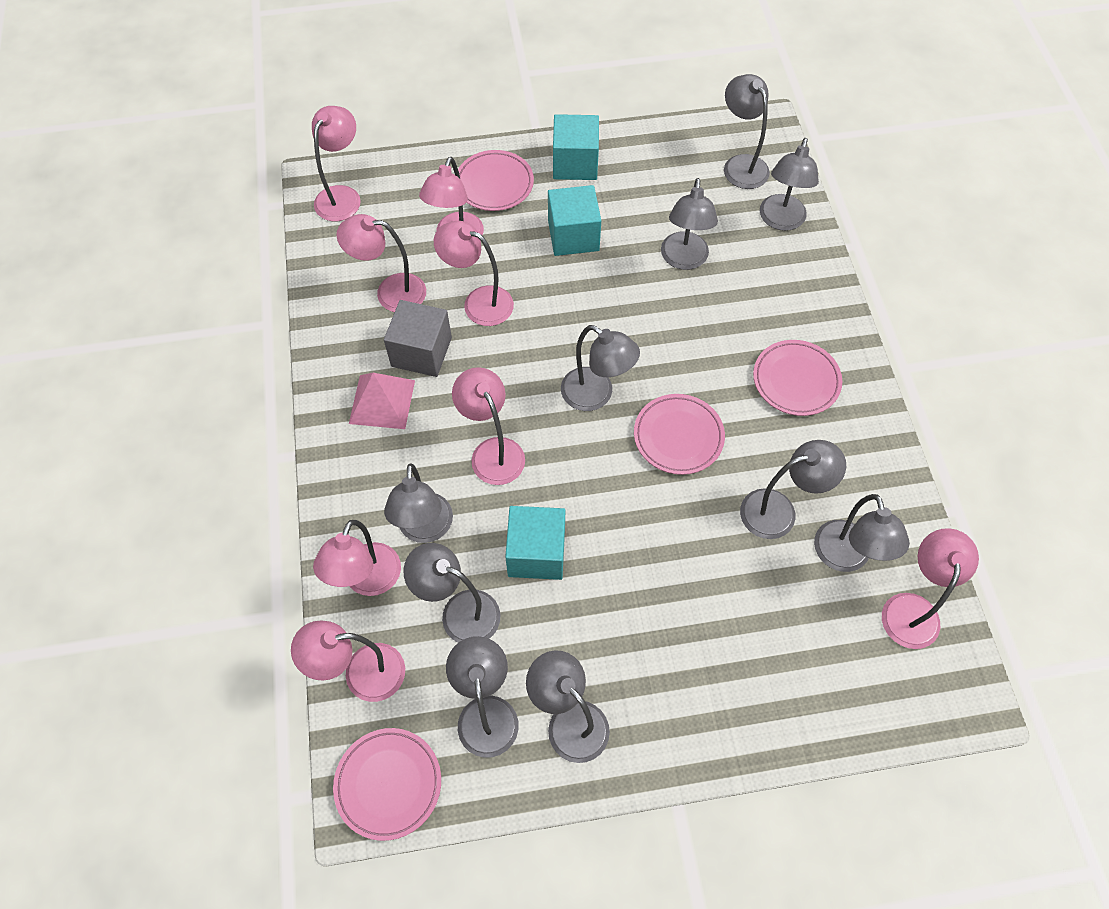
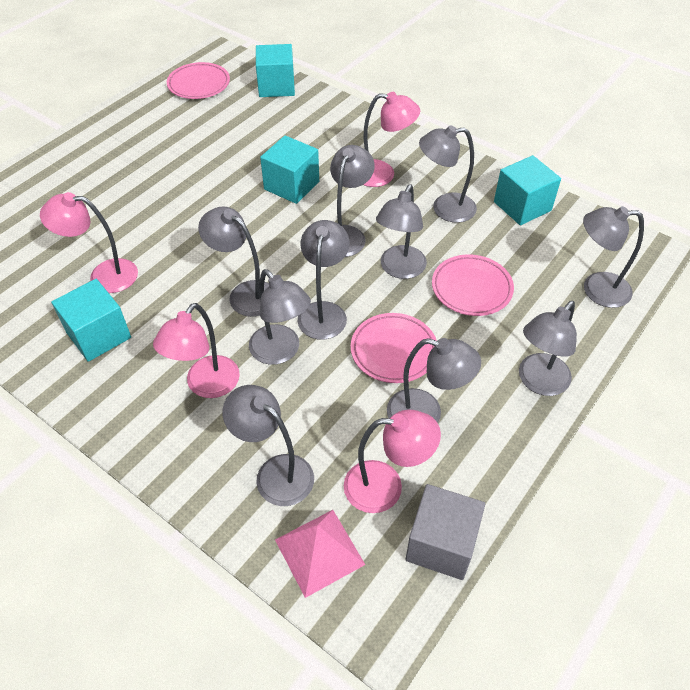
pink lamp: [291,621,405,702] [312,106,361,221] [313,520,401,596] [336,214,426,312] [419,157,484,236] [434,221,514,326] [452,367,525,485] [882,528,979,649] = 8 -> [40,192,138,293] [153,303,240,398] [344,410,441,513] [363,92,420,187] = 4
pink plate: [333,728,441,841] [458,150,534,211] [634,394,725,475] [753,340,842,416] = 4 -> [167,62,230,99] [351,313,437,383] [432,255,514,316] = 3
turquoise cube: [505,506,565,580] [548,185,601,256] [553,114,599,180] = 3 -> [51,279,131,362] [256,44,295,97] [260,136,319,204] [494,155,561,225] = 4

